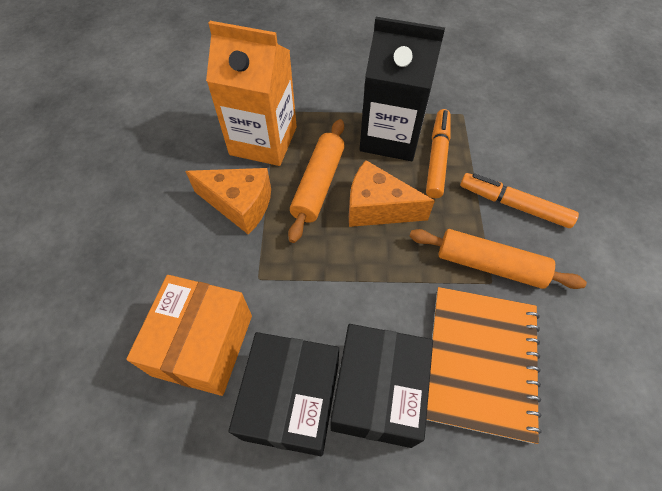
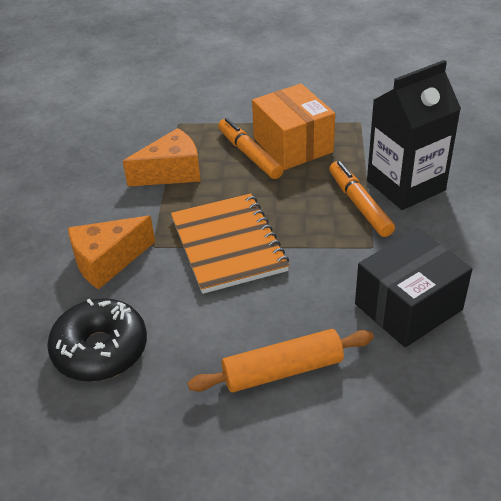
black box: [229,332,339,456] [331,324,433,448] = 2 -> [355,229,472,347] = 1
black donut: none = 0 -> [47,298,147,382] = 1
orange carton: [206,21,297,166] = 1 -> none = 0
orange rolling pin: [288,119,345,243] [409,229,587,289] = 2 -> [188,329,374,392] = 1

